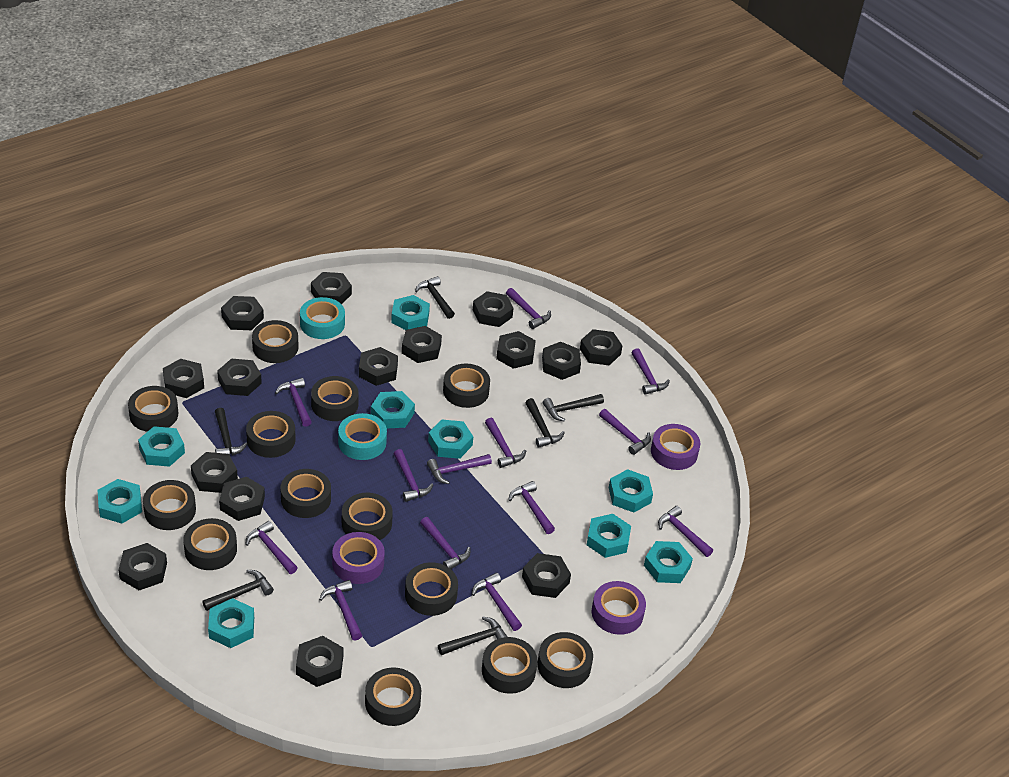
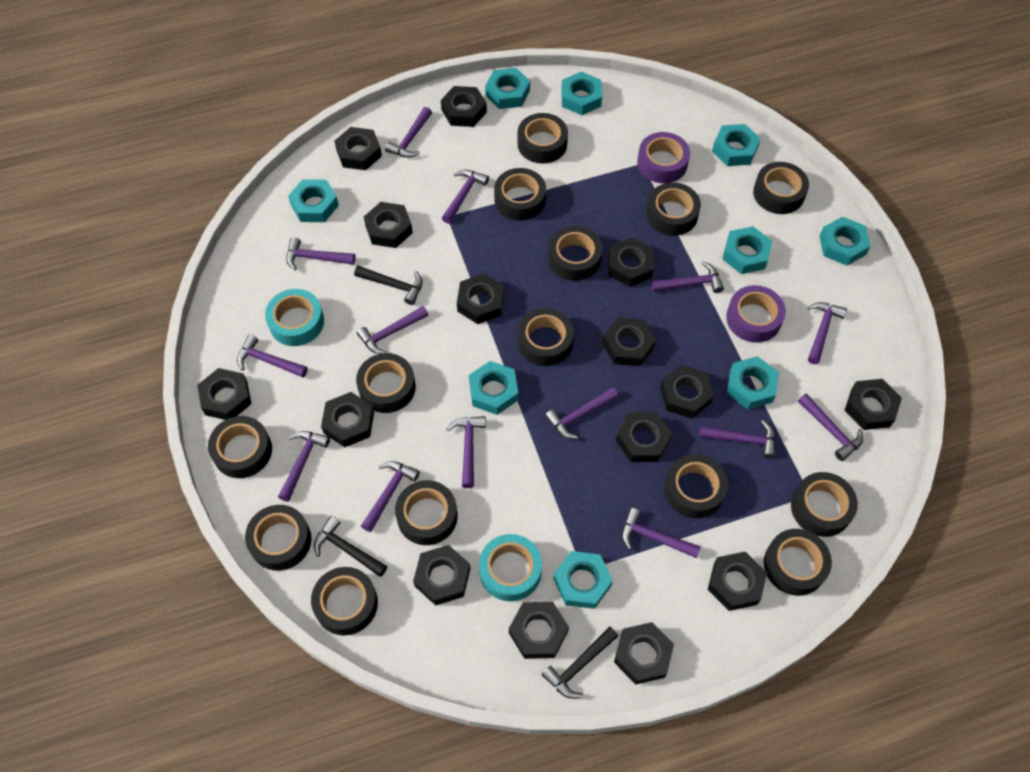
black hammer: [202,570,274,611] [215,408,247,456] [415,276,455,319] [438,617,507,655] [525,398,565,448] [543,394,604,421] = 6 -> [314,516,387,577] [354,266,423,305] [542,627,618,699] = 3
black tape: [128,386,178,432] [143,480,196,530] [183,518,237,570] [246,411,296,458] [252,320,298,363] [281,469,331,518] [311,376,359,421] [342,493,393,540] [365,667,421,726] [405,562,458,616] [443,363,490,408] [482,637,537,694] [537,632,593,688] = 13 -> [208,416,272,478] [245,505,311,571] [311,567,378,636] [356,353,416,413] [395,480,458,545] [494,168,546,221] [518,113,568,164] [518,308,574,366] [548,226,603,281] [646,182,701,236] [664,454,728,518] [753,162,809,214] [764,529,832,596] [791,472,858,537] = 14
purple hammer: [245,521,298,574] [275,378,312,427] [319,580,362,640] [394,449,433,502] [420,517,471,569] [427,454,492,484] [472,573,522,631] [485,418,526,468] [506,288,551,329] [508,481,555,534] [599,409,651,455] [631,348,670,395] [658,506,713,557] = 13 -> [237,334,308,377] [278,431,330,502] [286,237,355,270] [357,306,428,354] [361,461,420,532] [385,107,432,158] [442,170,489,224] [447,416,486,488] [545,387,618,439] [622,508,700,558] [651,261,724,293] [699,420,775,459] [798,393,863,461] [807,302,847,364] = 14
purple tape: [332,532,385,584] [592,581,646,635] [651,424,700,470] = 3 -> [637,132,690,183] [726,285,786,343] = 2

